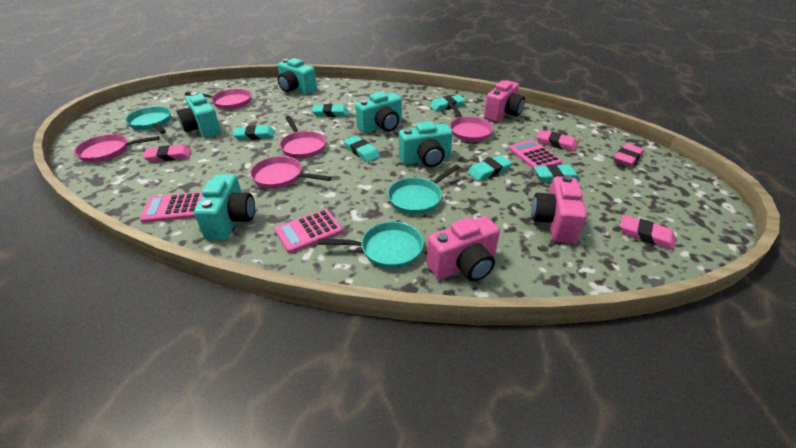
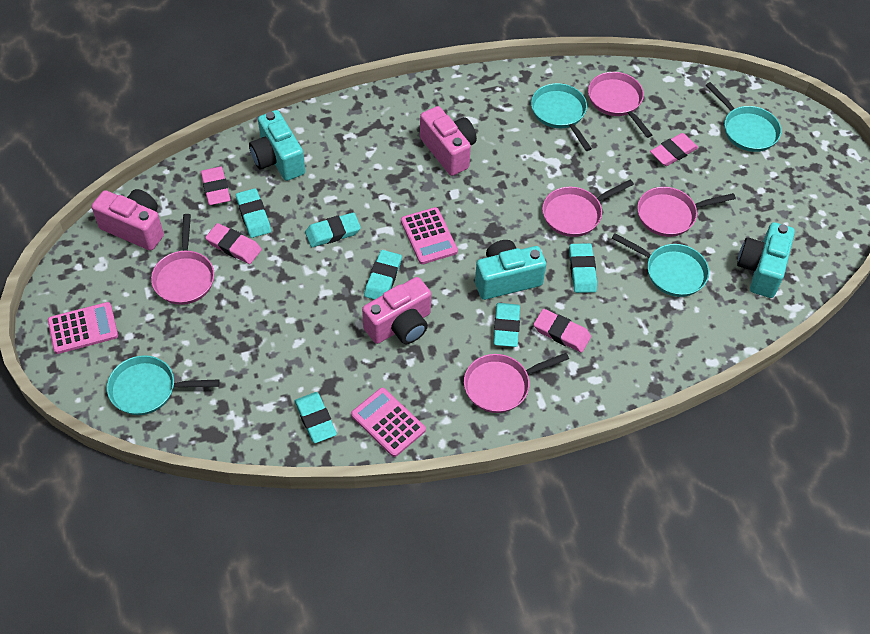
turquoise camera: [177,92,221,138] [194,174,255,240] [278,58,317,94] [355,92,402,133] [399,121,453,167] = 5 -> [249,110,305,181] [475,240,546,300] [737,222,795,298] = 3
turquoise pan: [125,106,171,134] [318,222,424,269] [388,165,460,214] = 3 -> [107,355,220,415] [531,83,592,151] [612,233,709,297] [706,82,781,152] = 4

